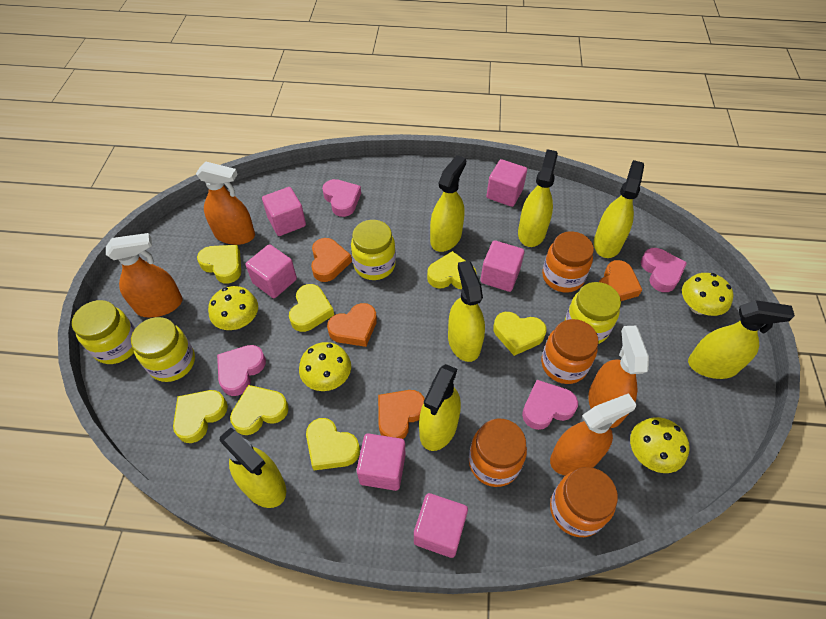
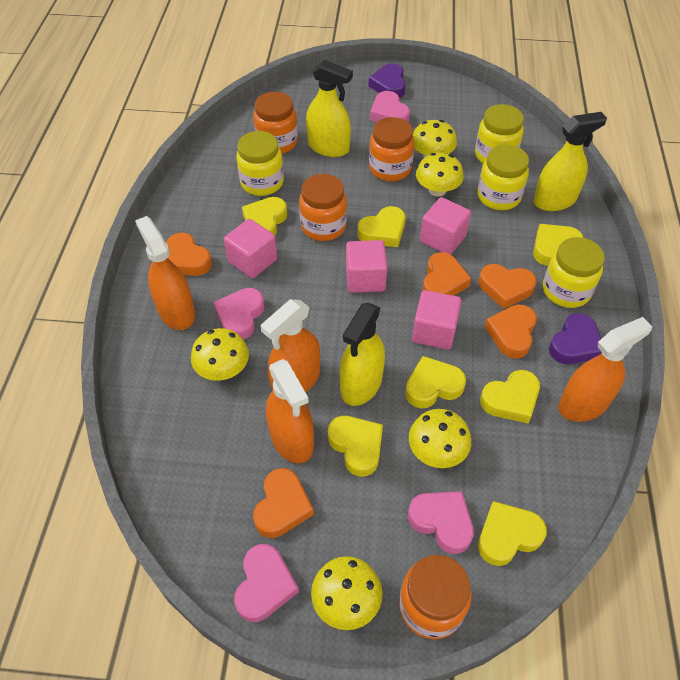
orange heart: [311,238,352,282] [327,303,377,347] [378,390,425,439] [599,260,642,301] = 4 -> [166,232,212,276] [253,468,314,538] [423,252,471,296] [478,264,537,309] [485,304,537,359] = 5
pink cube: [245,244,297,298] [262,187,306,236] [357,433,405,491] [414,493,468,558] [480,240,525,292] [486,159,527,207] = 6 -> [224,219,277,278] [346,240,387,293] [412,290,461,349] [420,197,471,254] = 4
purple heart: none = 0 -> [369,63,406,98] [549,313,602,364] = 2
yellow mushroom: [208,286,258,330] [299,342,351,391] [630,417,690,473] [682,273,734,316] = 4 -> [191,328,249,381] [311,556,383,630] [409,409,471,468] [413,120,457,158] [416,153,464,197] = 5
yellow spray bottle: [220,428,286,508] [419,364,461,451] [430,155,466,252] [448,261,485,362] [518,149,558,247] [594,160,644,258] [688,300,795,379] = 7 -> [306,60,353,157] [339,302,385,406] [534,112,607,211] = 3

